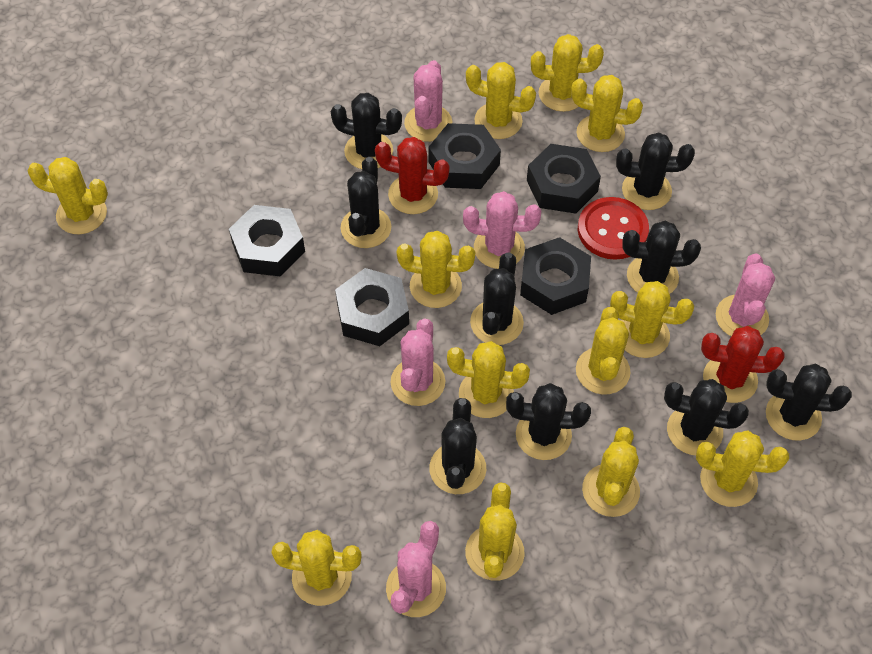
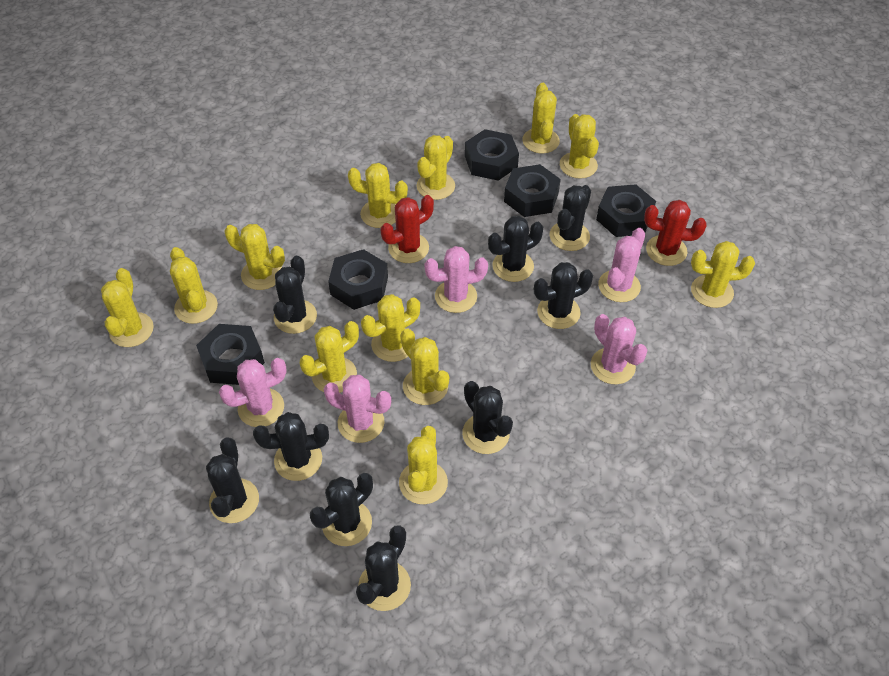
red button: [578,197,649,260] = 1 -> none = 0

